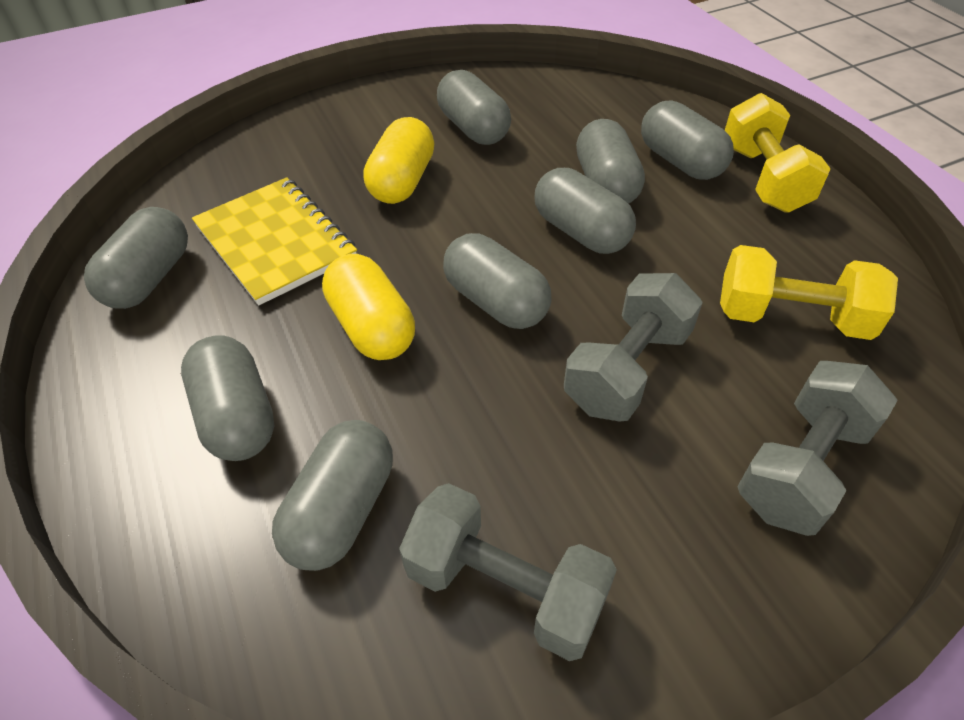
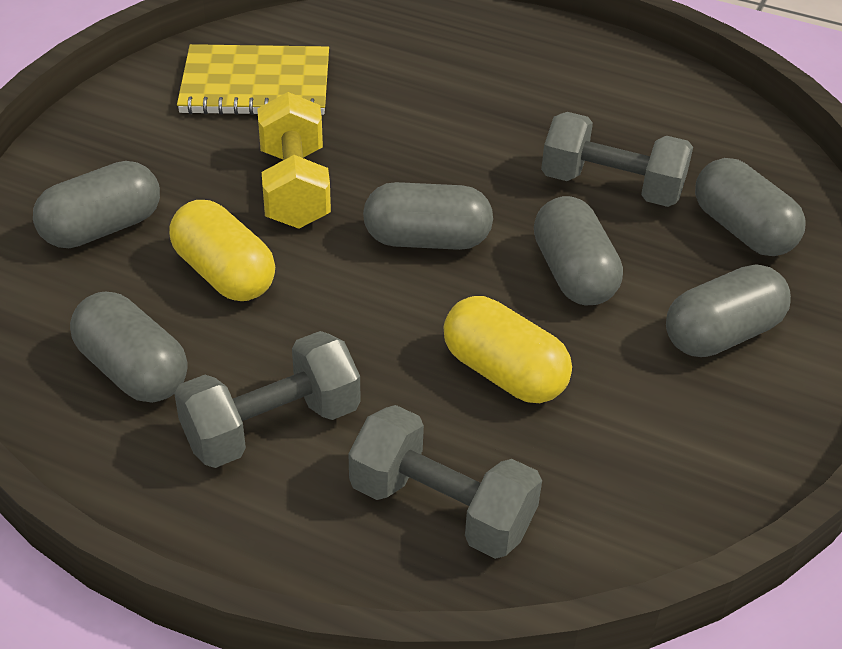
grey capsule: [84,207,188,309] [181,336,275,461] [272,420,393,571] [437,70,511,145] [443,233,552,329] [535,168,636,254] [576,119,645,204] [641,100,734,180] = 8 -> [33,161,160,248] [70,292,188,403] [363,182,493,250] [534,196,623,306] [666,264,791,357] [695,158,805,256] = 6
yellow dumbbell: [720,245,898,340] [725,93,831,213] = 2 -> [257,92,331,229] = 1

